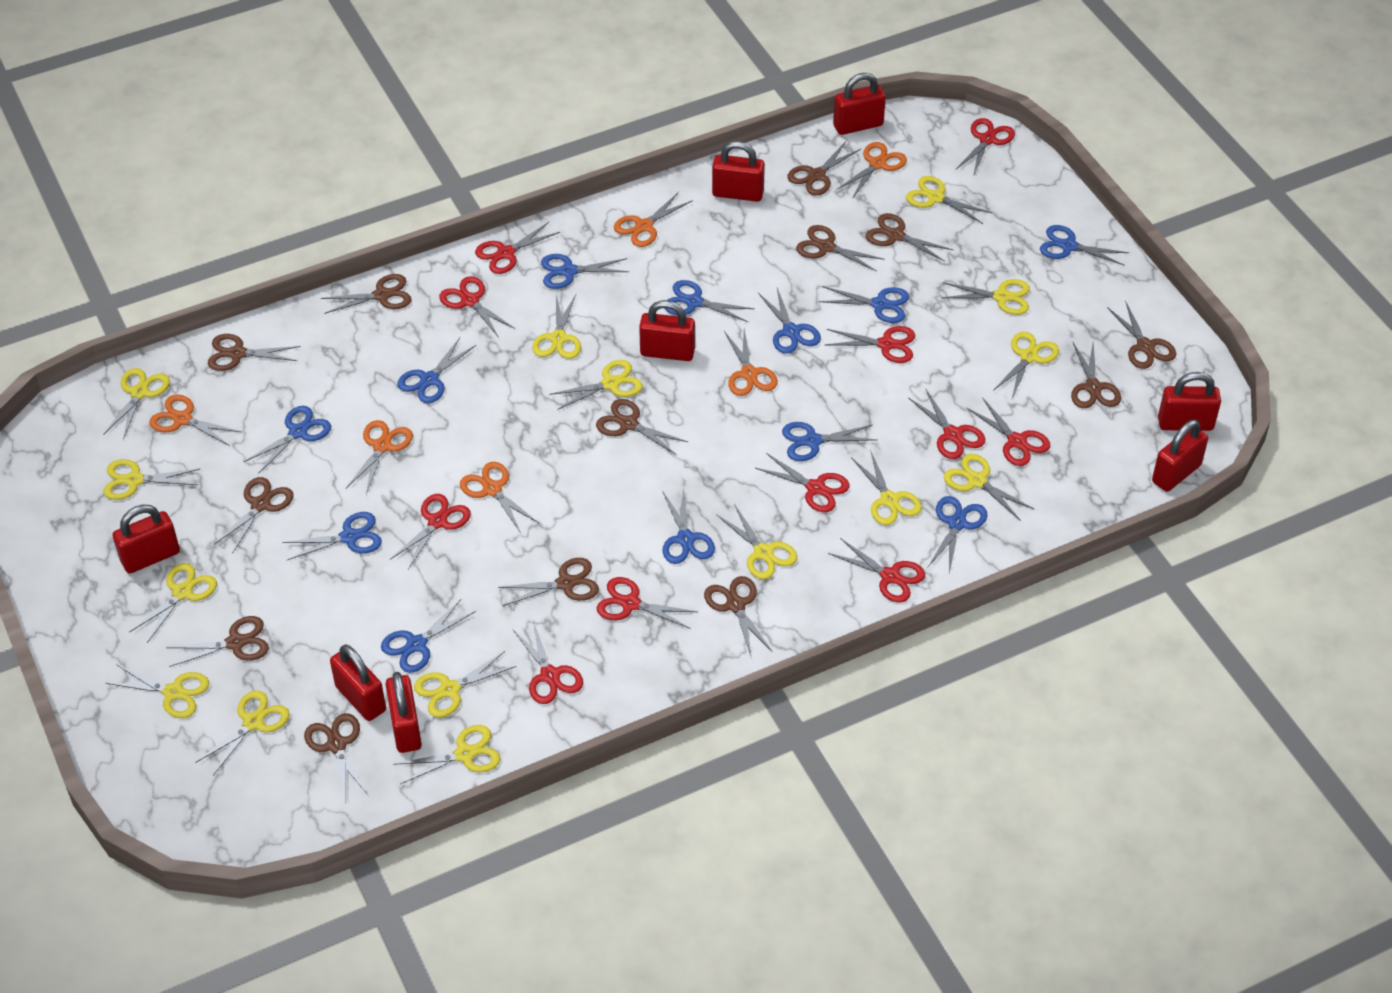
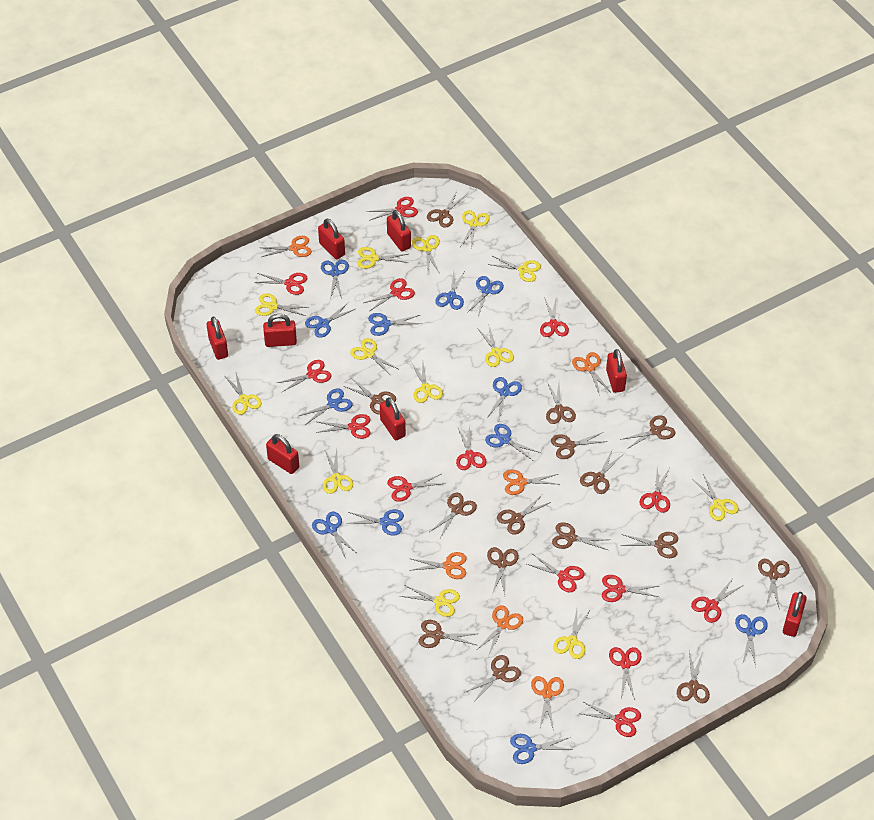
brown scissors: [166,616,269,667] [208,334,300,371] [214,477,294,554] [304,713,369,802] [321,274,412,314] [498,558,599,606] [596,399,688,455] [704,576,773,659] [787,141,861,196] [796,225,885,272] [866,213,953,262] [1071,343,1121,408] [1107,301,1176,369] = 13 -> [344,379,396,415] [419,620,476,648] [427,191,467,228] [430,493,477,538] [464,655,521,703] [487,547,519,595] [497,494,551,534] [546,382,576,424] [551,432,608,459] [552,522,610,550] [580,451,624,494] [620,415,675,449] [621,532,678,558] [677,651,710,703] [758,559,790,610] = 15
red scissors: [390,494,471,569] [439,276,515,338] [475,222,560,274] [512,621,583,704] [597,577,697,629] [755,453,850,512] [825,326,915,363] [828,538,925,603] [908,390,985,459] [956,118,1015,174] [967,397,1050,466] = 11 -> [254,273,307,295] [277,360,331,392] [316,414,371,439] [364,278,415,311] [366,197,418,221] [387,474,443,502] [456,424,487,470] [527,554,584,592] [540,297,569,337] [578,701,641,737] [602,575,658,602] [609,647,641,700] [640,468,670,513] [691,577,742,623] = 14
yellow scissors: [103,368,170,440] [103,459,200,500] [106,664,209,718] [129,563,217,643] [195,690,290,775] [393,725,500,784] [414,651,516,718] [532,294,581,359] [549,360,643,410] [716,504,797,579] [851,450,922,525] [906,176,992,224] [941,279,1030,315] [944,454,1034,521] [993,332,1059,398] = 15 -> [224,373,262,415] [255,293,309,316] [323,449,353,494] [350,338,400,376] [357,247,409,269] [400,585,460,617] [411,362,443,403] [412,235,440,274] [461,210,490,248] [477,327,514,367] [488,256,541,282] [553,609,590,659] [692,474,739,521] = 13

